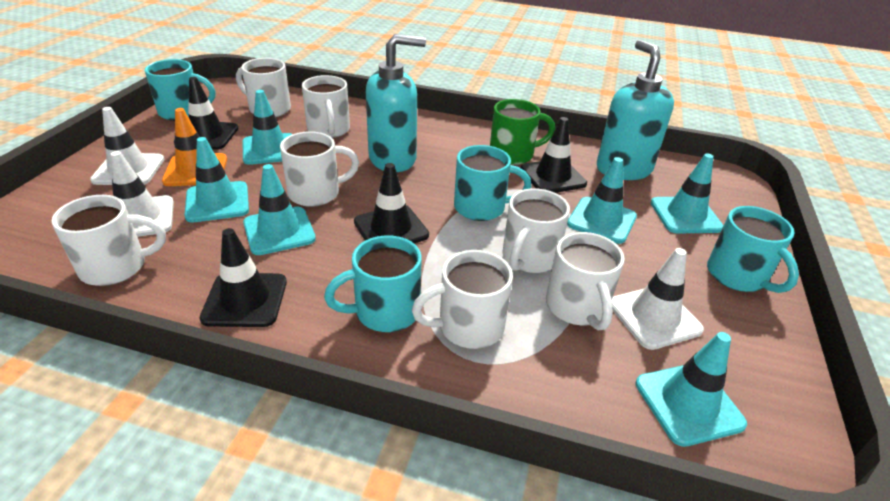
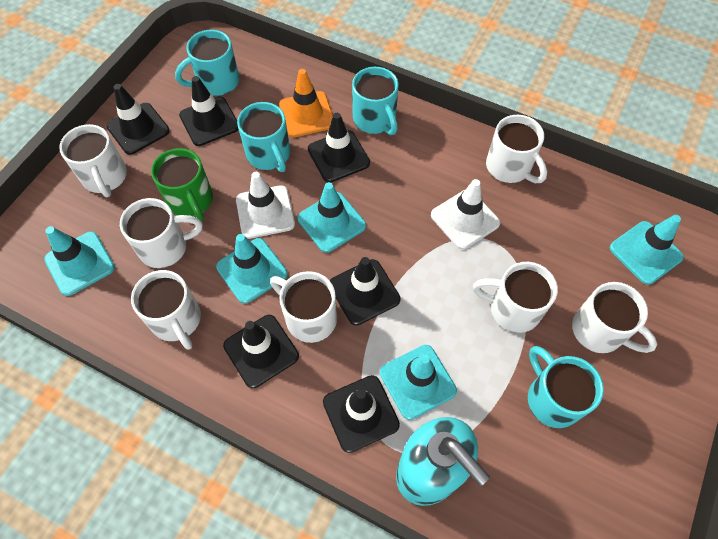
black traffic cone: [174,77,239,150] [199,228,287,327] [354,163,429,243] [521,117,587,193] = 4 -> [106,84,170,155] [179,76,239,146] [223,315,299,388] [308,113,370,182] [323,375,400,453] [330,257,401,325] = 6
turquoise soap dispenser: [366,34,426,172] [597,40,674,180] = 2 -> [396,417,490,506] = 1
turquoise traffic cone: [184,137,249,223] [243,90,292,165] [243,164,316,255] [567,157,637,244] [635,332,747,447] [651,153,724,234] = 6 -> [44,226,115,296] [216,234,288,304] [298,182,366,253] [380,345,457,420] [610,215,684,285] = 5
white traffic cone: [90,107,164,185] [111,151,174,237] [612,248,704,350] = 3 -> [236,172,295,239] [431,179,500,249] = 2

